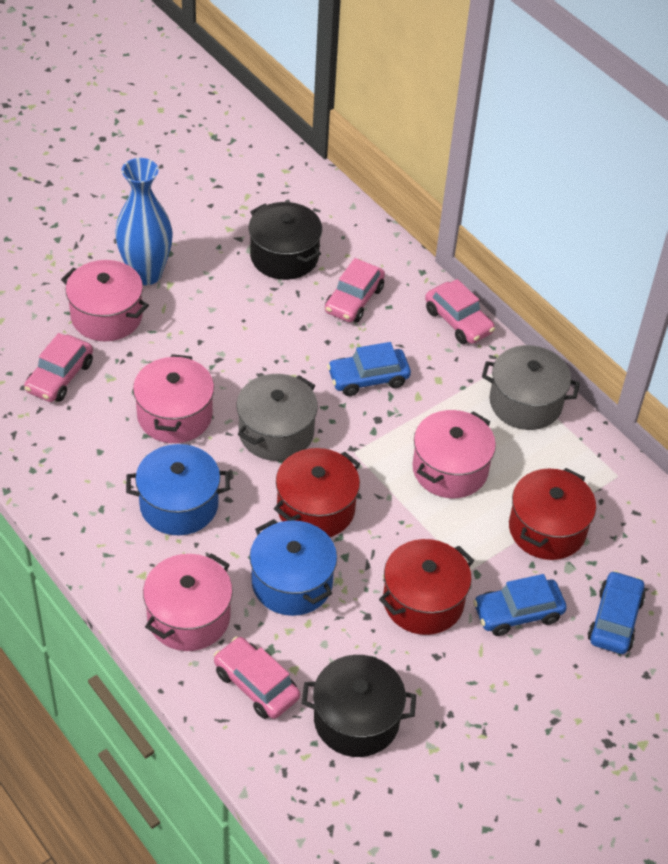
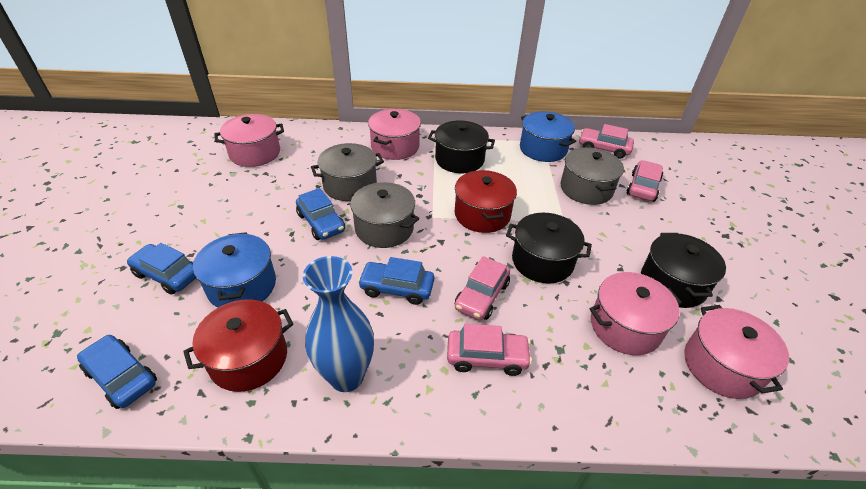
black pot: [249,202,322,280] [302,655,416,757] = 2 -> [428,121,495,173] [506,213,592,284] [641,233,726,308] = 3
blue car: [327,342,411,396] [473,574,567,636] [588,571,645,654] = 3 -> [77,335,157,409] [127,243,196,295] [296,188,345,240] [358,257,434,305] = 4
grey pot: [237,374,318,461] [482,345,580,430] = 2 -> [311,143,384,201] [349,182,420,248] [560,147,624,205] = 3
red pot: [274,448,360,537] [379,539,474,635] [509,468,596,560] = 3 -> [183,299,293,392] [455,170,517,233] = 2

